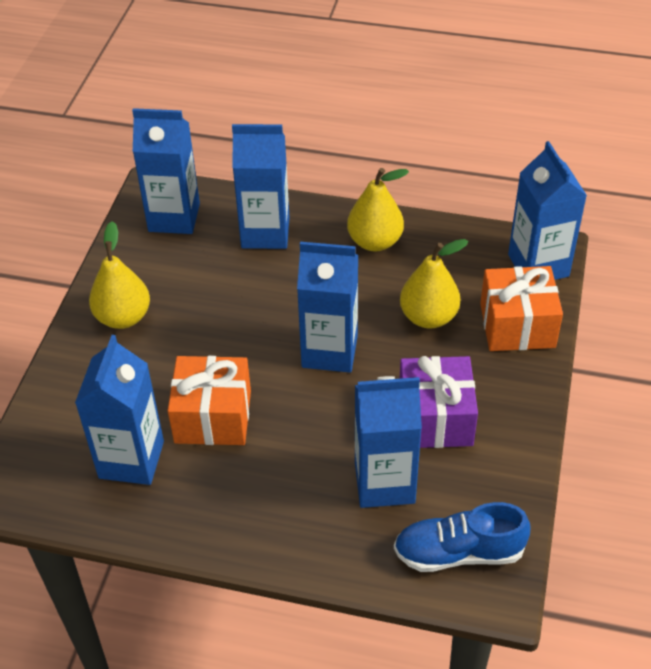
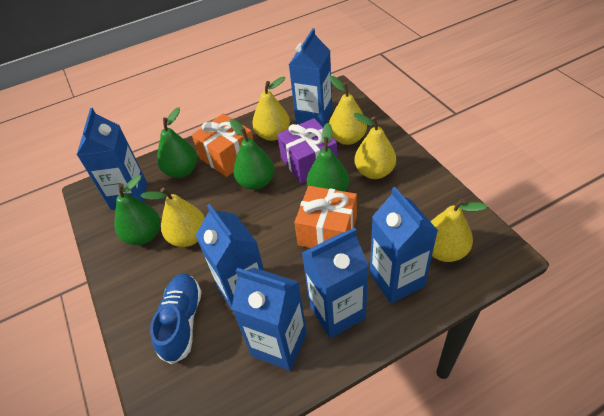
green pear: none = 0 -> [114,175,160,245] [157,107,197,178] [230,119,274,190] [307,123,349,192] = 4
yellow pear: [89,221,150,329] [347,168,409,251] [400,239,468,329] = 3 -> [140,187,205,247] [252,77,290,141] [329,76,367,145] [354,113,396,179] [430,198,488,262] = 5

